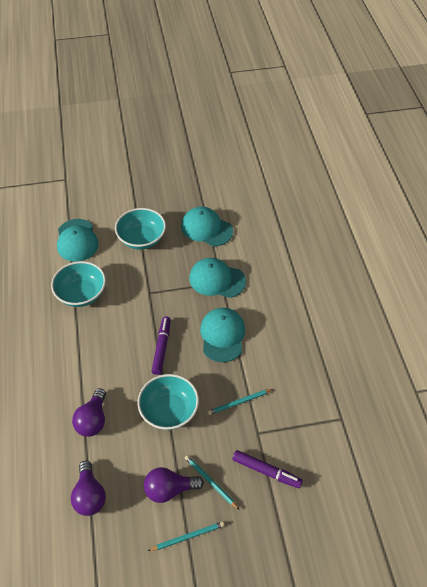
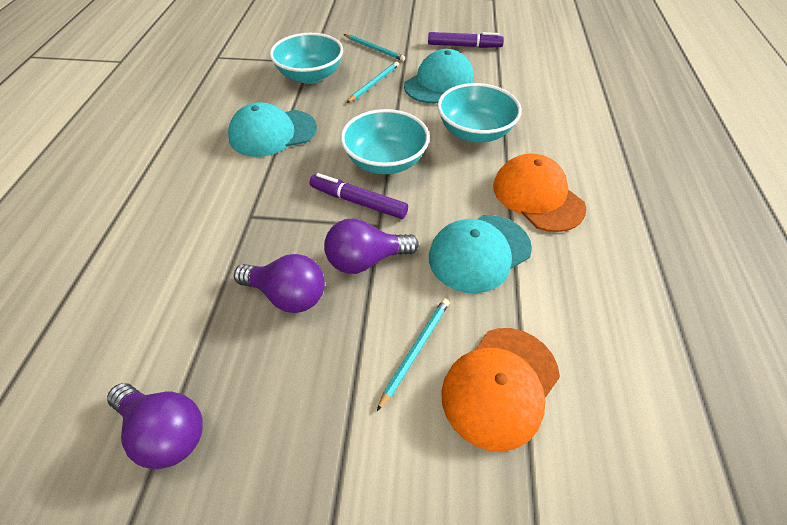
orange cap: none = 0 -> [441,328,560,451] [493,153,586,232] = 2
turquoise cap: [57,219,98,262] [181,206,233,246] [189,258,246,298] [200,308,245,362] = 4 -> [228,102,317,157] [404,49,474,103] [429,215,532,293] = 3

